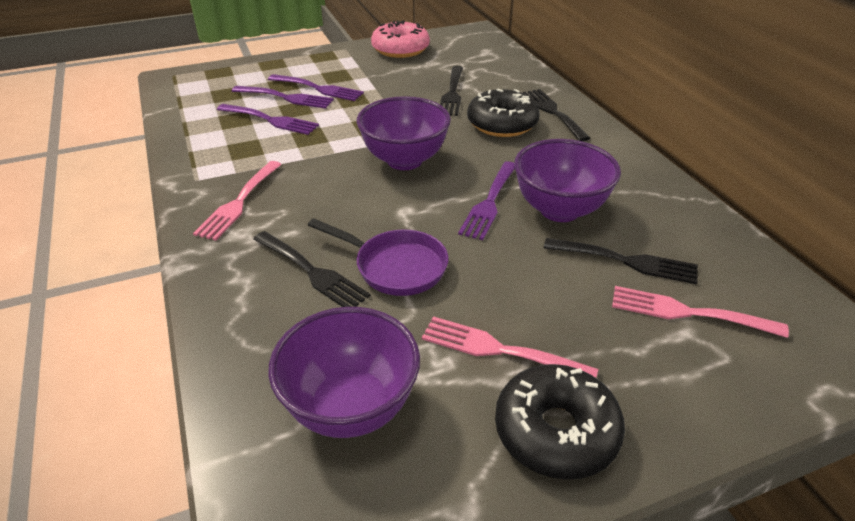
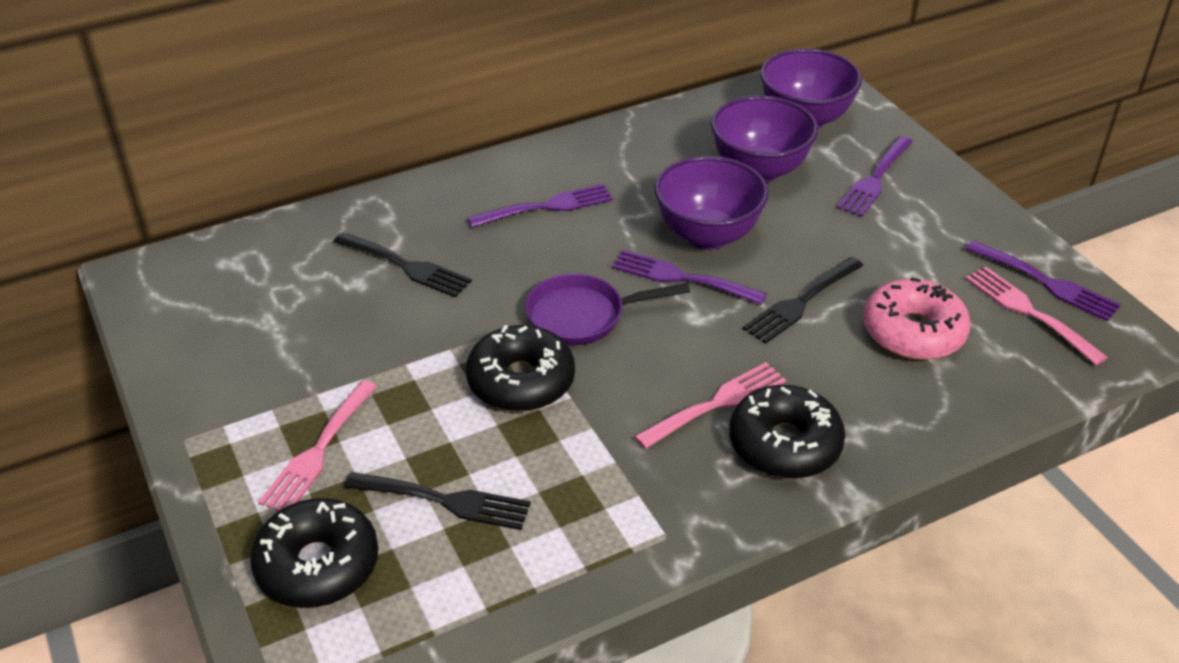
black donut: [467,89,540,137] [495,364,625,480] = 2 -> [250,498,378,608] [466,325,575,412] [729,385,845,479] = 3
black fork: [253,231,371,307] [440,66,463,116] [523,89,590,141] [544,238,698,284] = 4 -> [333,232,472,298] [344,472,531,530] [743,257,864,344] = 3

